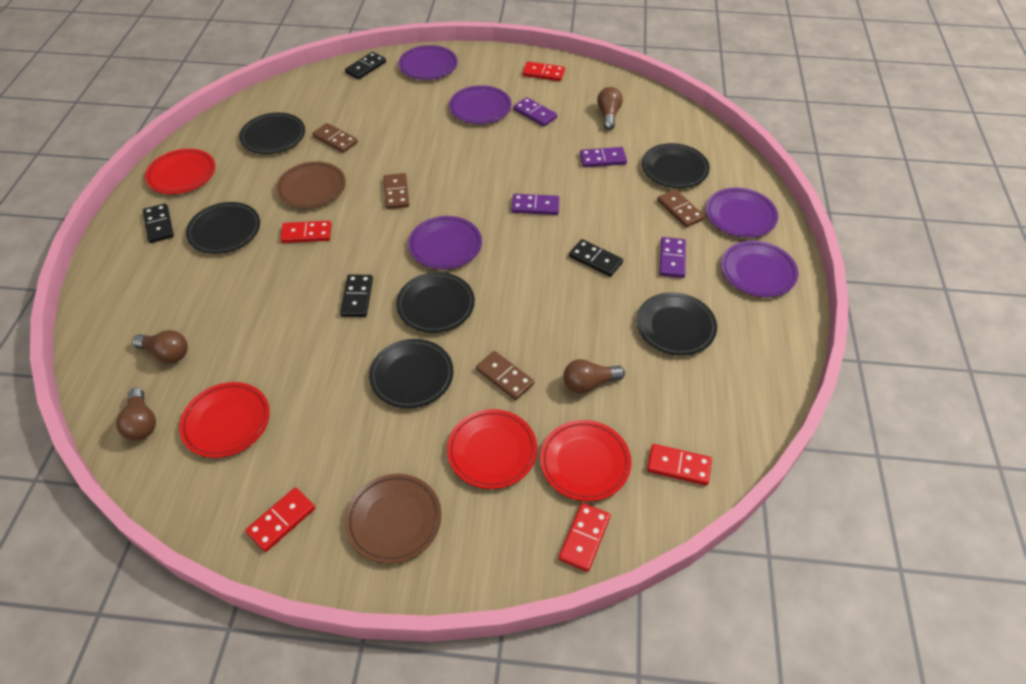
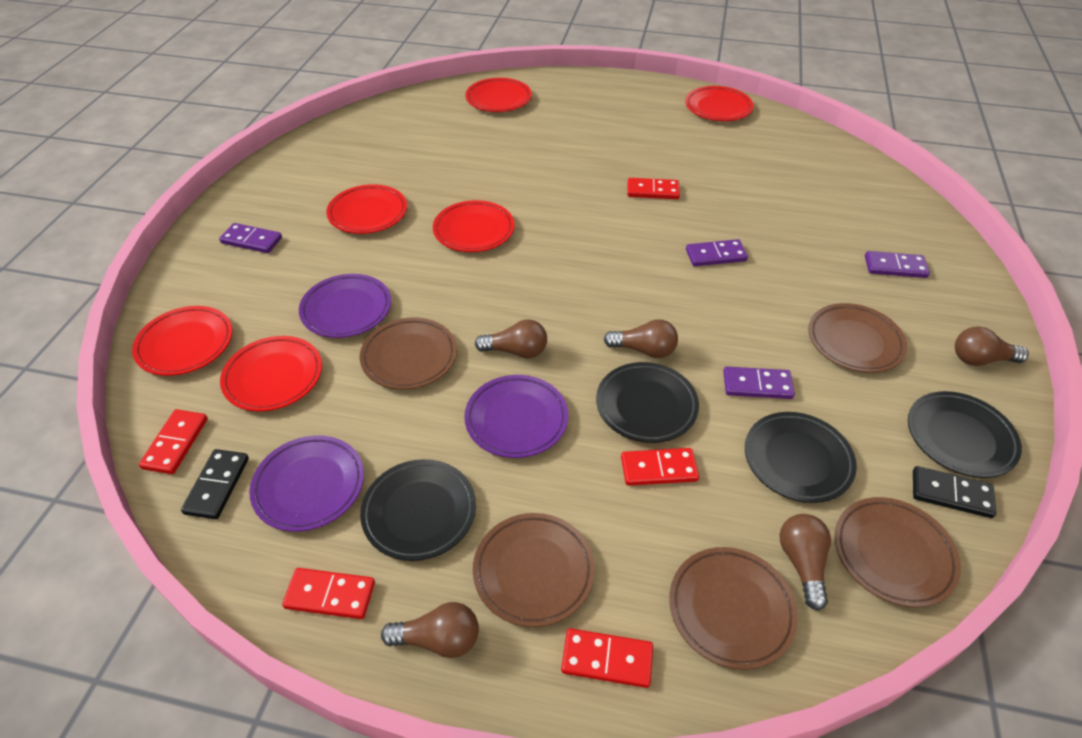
black domino: [143,203,174,243] [340,274,373,317] [345,52,386,79] [569,239,623,277] = 4 -> [181,449,249,519] [913,466,996,518] = 2
black plate: [186,202,260,254] [239,113,305,154] [369,339,453,408] [396,272,475,333] [636,292,717,356] [642,143,710,188] = 6 -> [360,459,476,561] [596,362,699,443] [745,412,857,503] [908,391,1022,478] = 4
brown domino: [312,123,358,153] [383,173,409,209] [476,351,534,400] [657,189,704,228] = 4 -> none = 0
brown light bulb: [116,388,156,441] [132,330,188,364] [563,359,625,394] [597,87,623,130] = 4 -> [381,602,479,658] [475,319,547,358] [604,319,678,358] [779,514,831,611] [955,327,1029,366] = 5
brown plate: [276,161,346,209] [345,474,441,564] = 2 -> [360,318,457,390] [473,513,595,627] [669,547,798,670] [808,303,907,373] [835,497,961,607] = 5
purple plate: [398,45,458,80] [408,216,482,269] [449,85,511,124] [706,188,778,238] [721,241,798,297] = 5 -> [249,436,364,532] [299,274,391,338] [464,375,568,458] = 3
red plate: [145,149,215,194] [179,382,270,458] [447,409,537,489] [540,420,631,501] = 4 -> [132,306,232,376] [220,336,322,411] [326,184,407,234] [433,200,514,252] [465,78,532,112] [685,86,754,121] = 6

